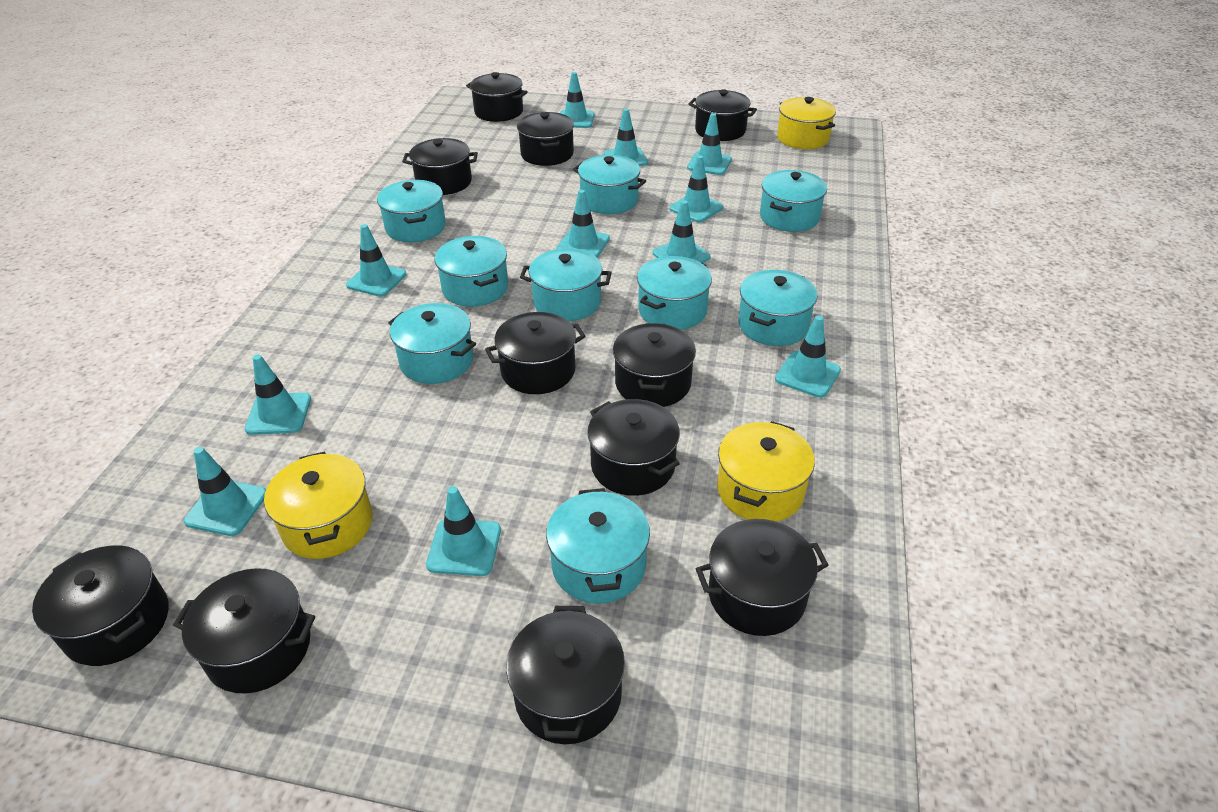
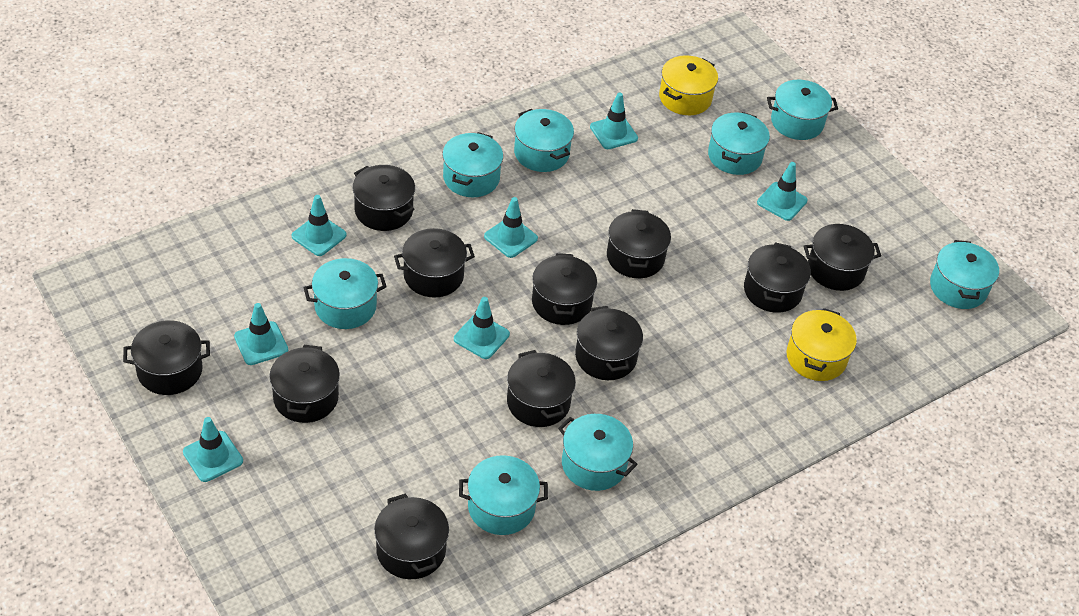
turquoise pot: [377,180,446,242] [388,303,476,384] [435,236,508,307] [520,249,612,321] [546,488,650,604] [573,155,646,214] [637,256,712,330] [738,270,818,346] [760,170,827,232] = 9 -> [303,258,387,329] [442,132,503,197] [459,455,548,535] [514,109,574,172] [558,414,638,491] [708,112,770,175] [767,80,838,140] [930,240,999,309] = 8
turquoise traffic cone: [184,447,266,536] [245,354,311,435] [346,224,406,297] [426,486,501,576] [557,190,610,257] [560,72,595,128] [604,108,648,166] [653,200,711,263] [670,155,723,223] [687,113,732,175] [775,315,841,398] = 11 -> [183,417,243,482] [234,303,288,365] [292,195,347,256] [454,297,510,359] [484,197,538,258] [590,92,638,149] [757,162,808,221] = 7
yellow pot: [264,452,373,559] [717,421,815,522] [777,97,836,149] = 3 -> [659,55,718,115] [787,308,857,381] = 2

